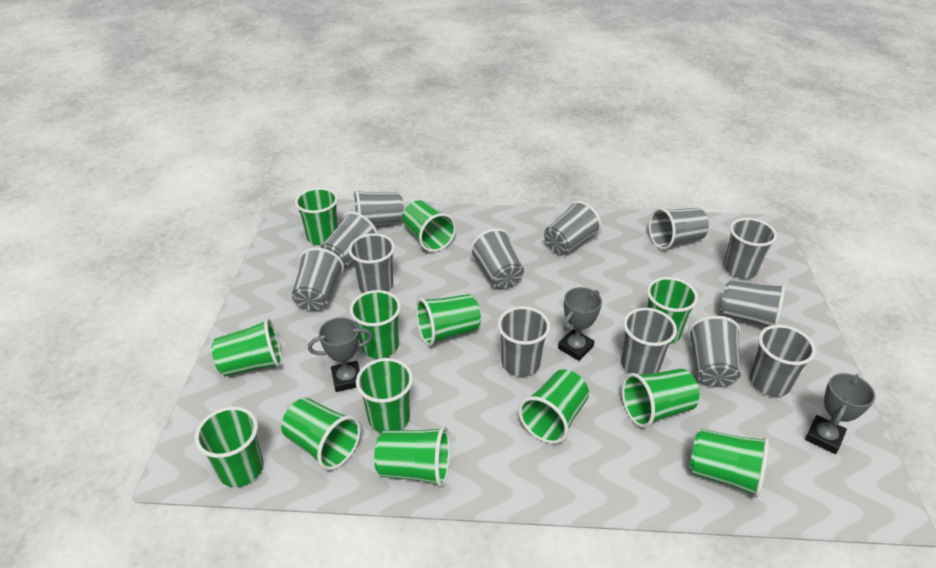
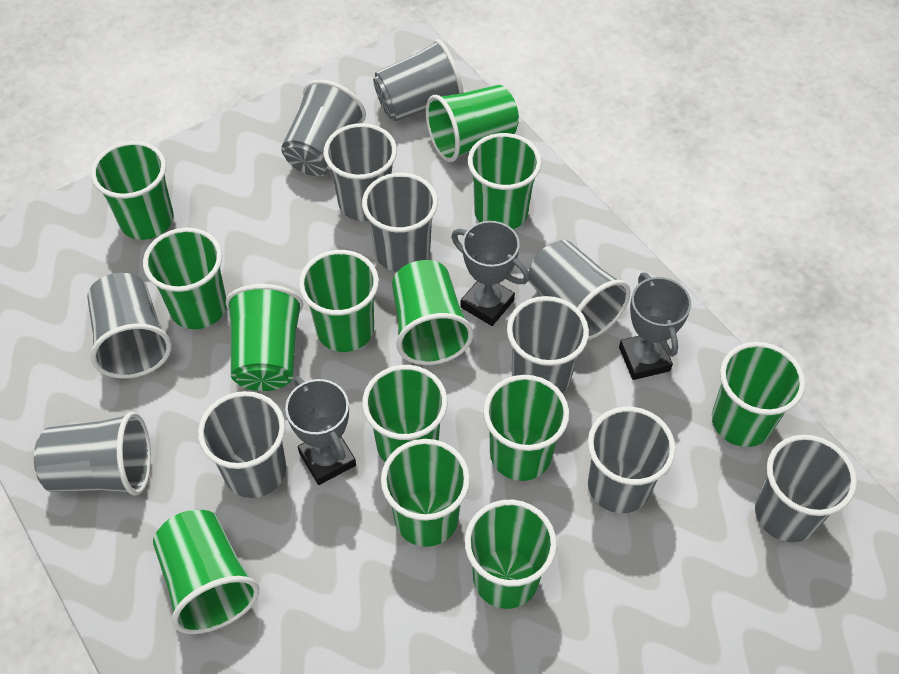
grey cup: [292,248,344,311] [321,211,378,269] [348,233,395,293] [353,190,404,226] [470,228,524,289] [497,306,550,377] [544,201,602,255] [621,308,677,374] [649,208,709,250] [688,316,741,387] [720,280,785,327] [724,218,777,279] [749,325,816,397] = 13 -> [34,412,151,496] [87,273,171,379] [198,391,286,498] [281,80,366,176] [324,123,397,221] [362,173,438,272] [373,39,464,121] [507,296,589,393] [529,240,631,340] [588,407,676,513] [755,435,857,542] = 11

